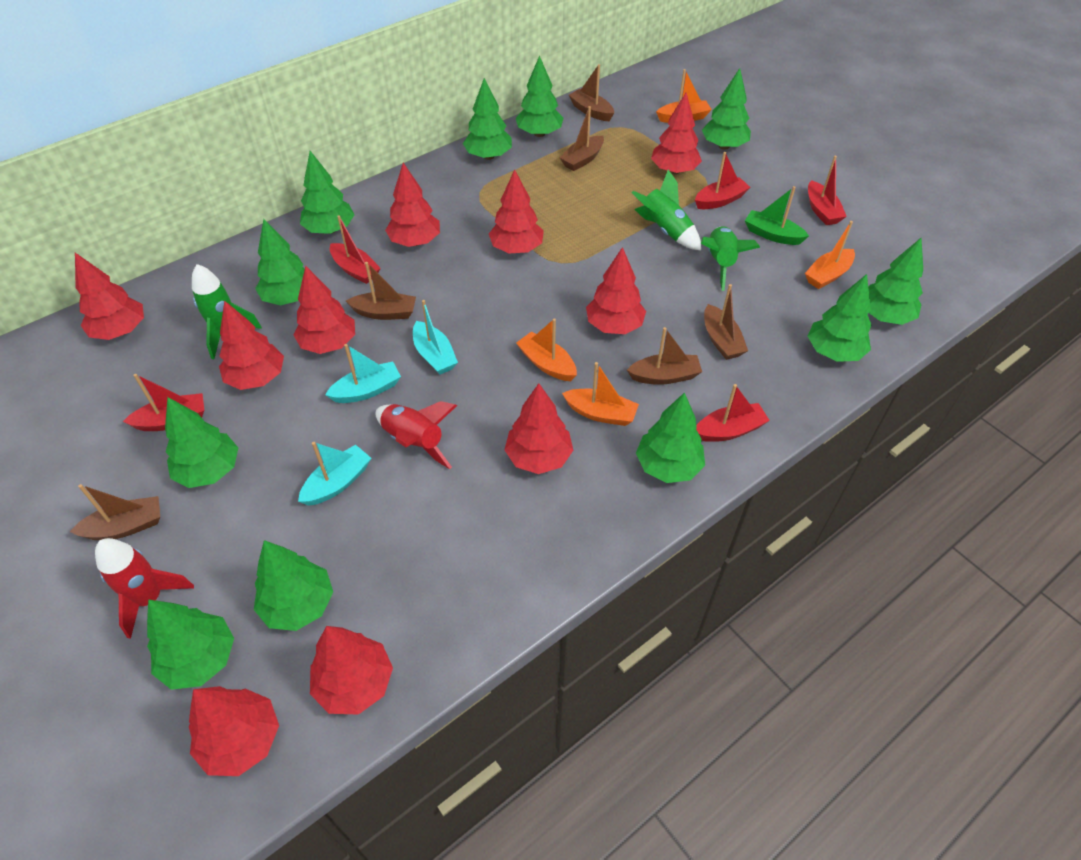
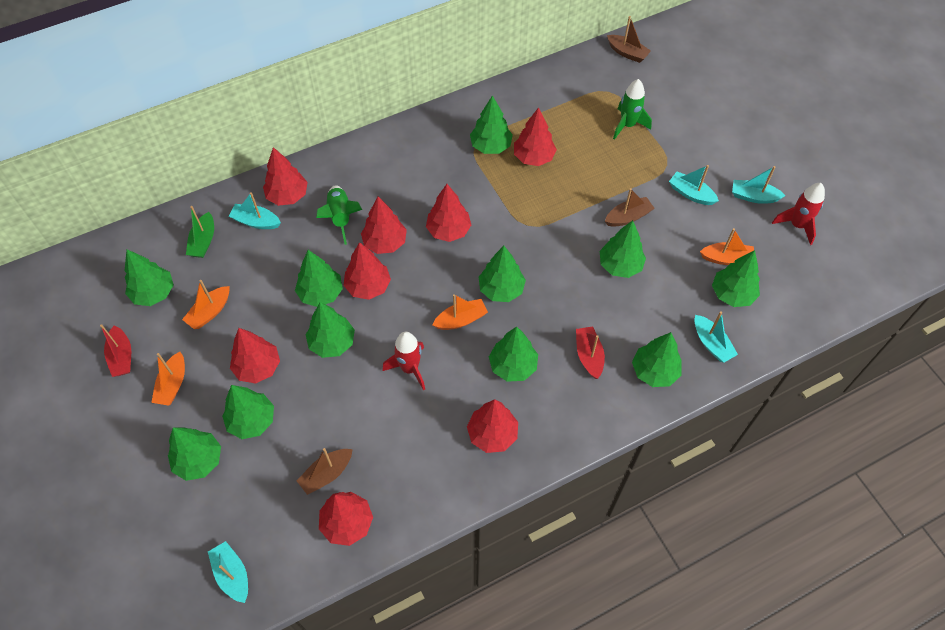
brown boat: [70,484,160,540] [346,262,416,320] [560,106,604,171] [569,64,614,121] [627,327,702,385] [704,284,748,360] = 6 -> [297,448,353,495] [605,188,655,227] [607,16,651,63] = 3
green rocket: [192,264,262,359] [632,170,701,250] [701,226,760,291] = 3 -> [316,185,362,245] [613,79,652,140] = 2
red boat: [123,374,204,431] [330,215,381,284] [695,152,750,209] [696,384,770,442] [808,156,847,225] = 5 -> [100,324,131,377] [576,326,605,379] = 2
red tree: [75,253,144,340] [189,686,279,776] [219,300,284,390] [294,266,355,354] [310,626,393,715] [385,163,440,247] [489,169,544,254] [504,383,573,474] [586,247,646,334] [651,93,702,174] = 10 -> [230,328,280,384] [263,147,308,206] [319,492,373,546] [343,242,391,300] [361,197,407,254] [426,184,471,242] [467,399,518,453] [514,107,557,166] = 8
turquoise boat: [298,442,371,506] [325,344,401,403] [413,300,458,374] = 3 -> [208,541,248,603] [229,192,281,229] [669,165,719,205] [694,311,738,363] [732,166,785,204] = 5

